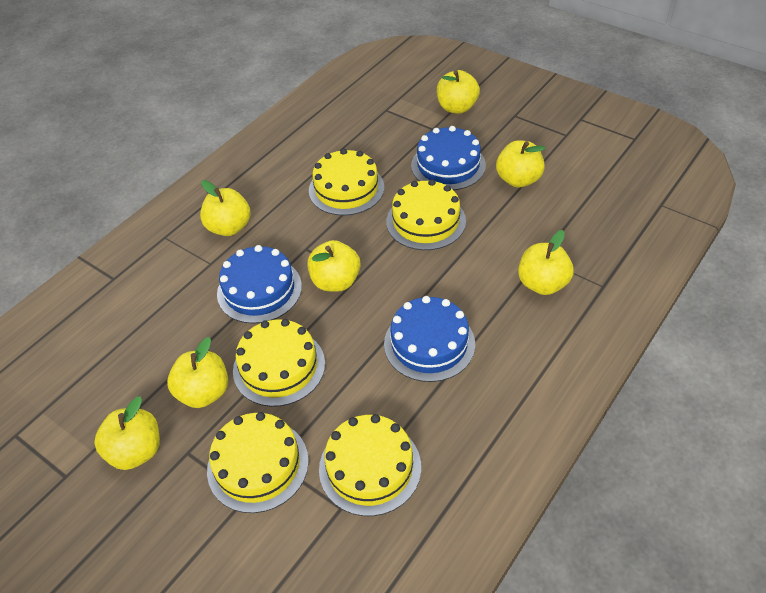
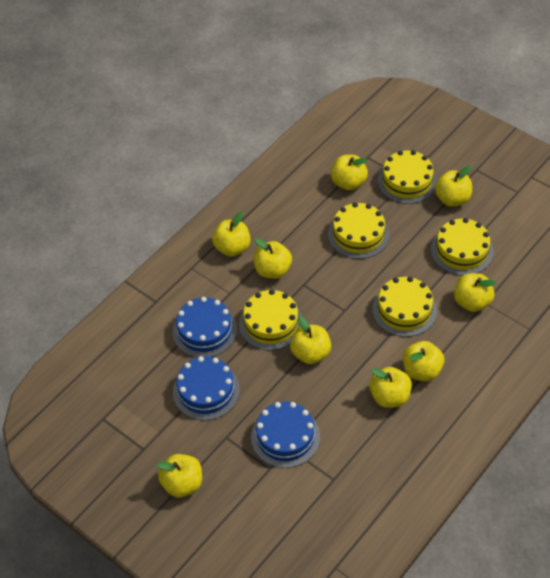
yellow apple: [94,396,160,470] [167,337,228,408] [200,180,251,236] [307,240,360,292] [437,70,480,114] [496,140,546,188] [518,230,574,295] = 7 -> [156,454,202,497] [212,212,251,257] [253,238,292,279] [290,316,331,364] [331,155,368,190] [369,367,412,408] [403,341,444,381] [435,166,472,207] [454,273,496,312] = 9

